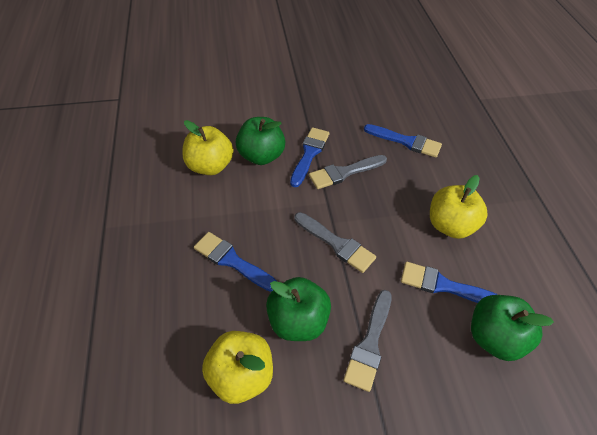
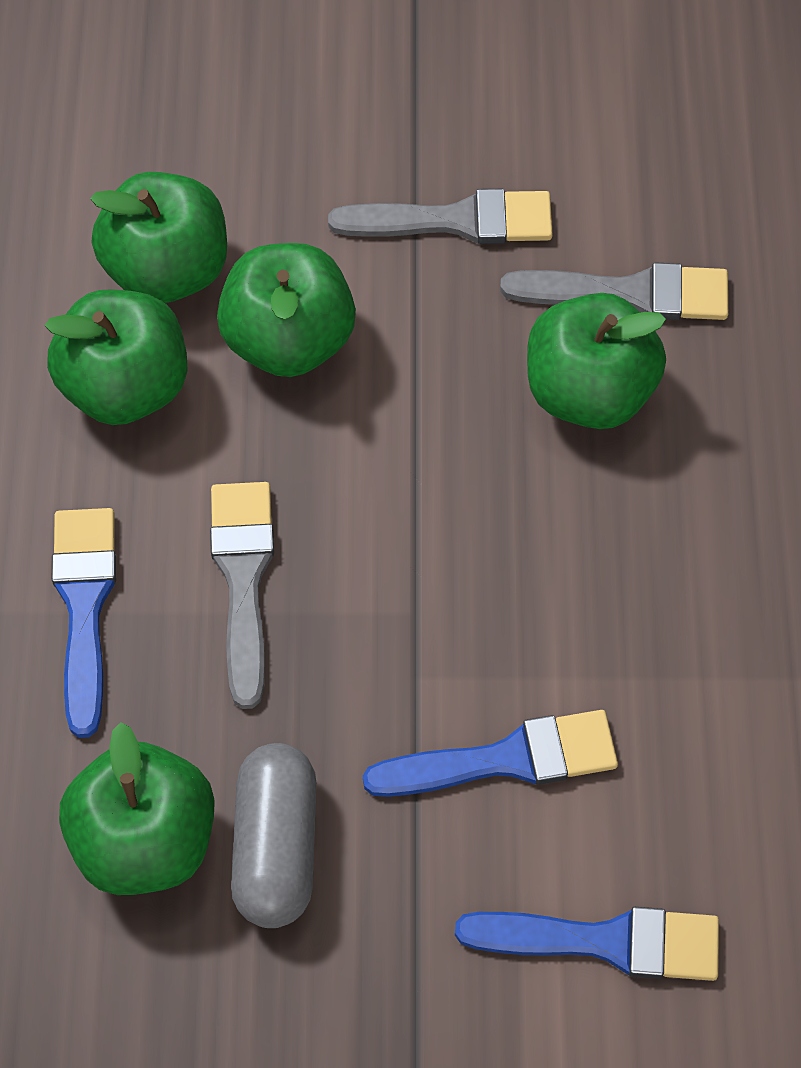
blue brush: [194,232,278,292] [290,127,329,187] [364,124,442,158] [401,262,498,303] = 4 -> [52,508,116,738] [363,710,618,797] [455,907,719,981] = 3
green apple: [236,117,285,165] [266,277,331,341] [471,295,554,361] = 3 -> [45,289,188,425] [59,722,215,895] [90,172,227,303] [217,243,356,377] [527,293,666,429] = 5
grey capsule: none = 0 -> [231,743,317,928] = 1
yellow apple: [182,120,234,175] [202,331,273,404] [430,175,488,239] = 3 -> none = 0

